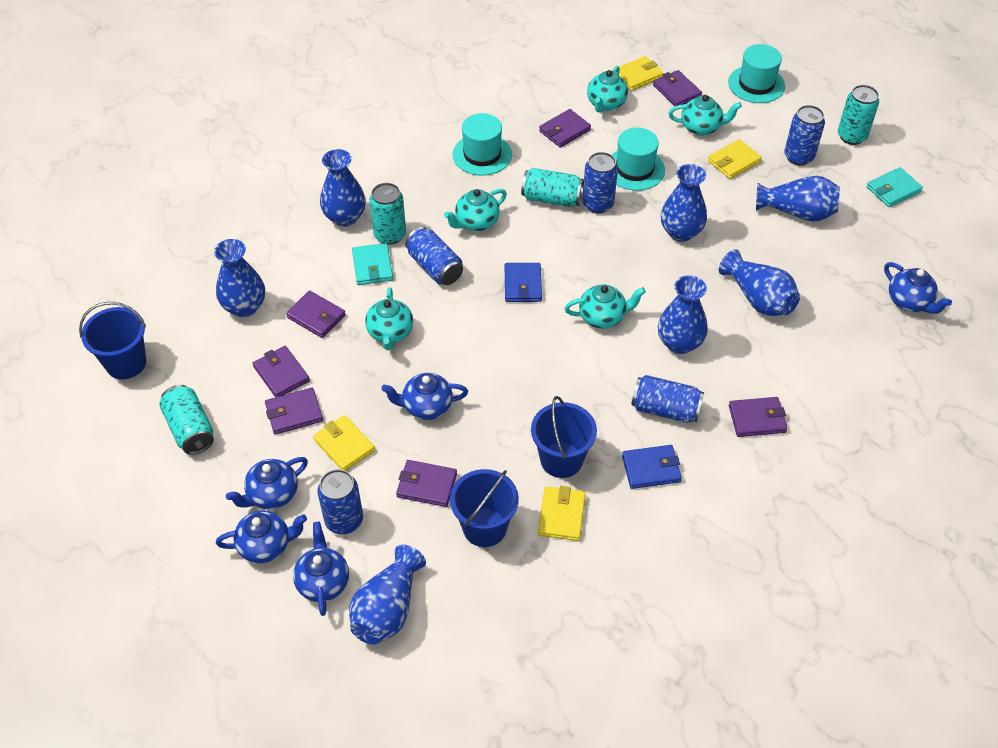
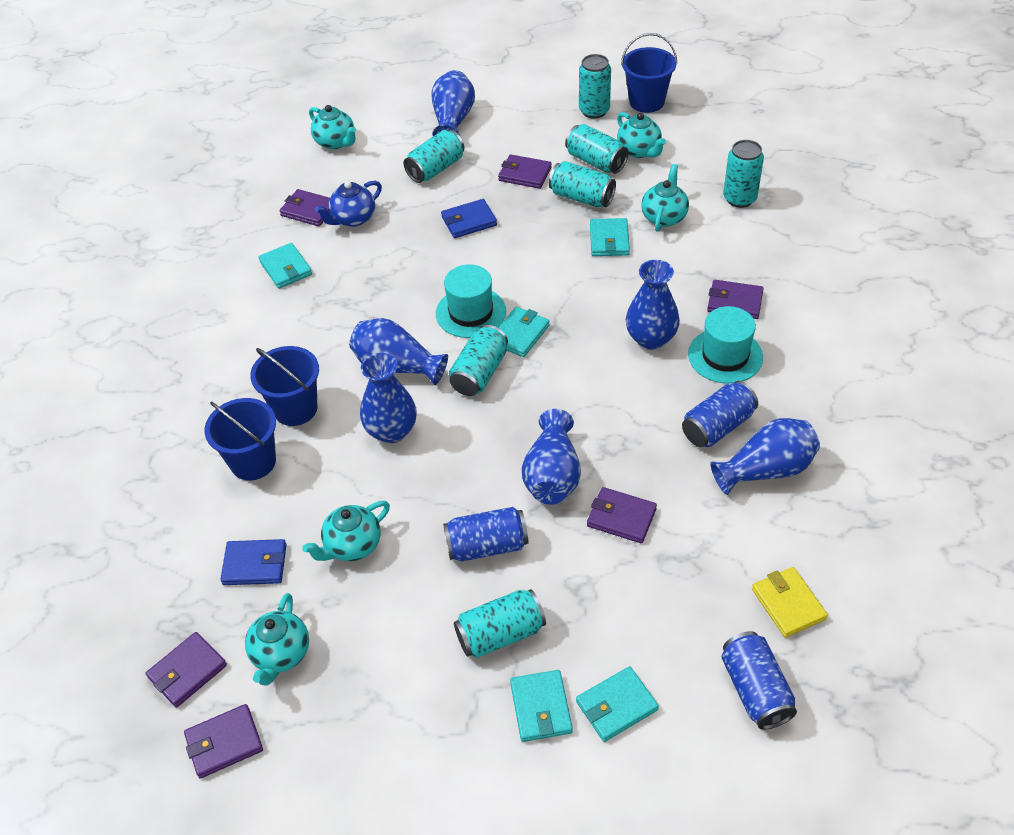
blue can: [317,469,363,534] [405,227,463,285] [582,152,618,213] [631,375,704,423] [784,105,825,166] = 5 -> [443,507,528,561] [682,381,758,447] [722,631,797,730] = 3
blue teapot: [216,511,307,563] [226,457,308,509] [293,522,349,616] [381,373,468,420] [884,262,952,314] = 5 -> [315,181,382,227] = 1
blue vase: [214,239,265,317] [320,149,366,227] [349,544,426,645] [658,275,708,354] [661,164,707,242] [719,249,800,316] [756,176,840,222] = 7 -> [349,318,448,385] [360,353,417,443] [431,70,475,136] [522,409,581,505] [626,260,680,350] [710,418,820,495] = 6
purple wallet: [253,346,310,397] [265,387,323,435] [286,291,346,338] [396,460,457,507] [539,109,591,148] [653,70,702,106] [729,397,787,437] = 7 -> [146,632,227,708] [184,704,263,779] [280,189,330,226] [498,154,552,189] [587,487,657,543] [707,280,764,319] = 6
turquoise can: [159,385,214,455] [370,183,406,245] [521,168,584,207] [838,85,879,145] = 4 -> [403,130,464,183] [449,325,508,396] [454,589,546,658] [549,161,616,207] [565,124,629,174] [579,54,611,119] [723,140,764,208] = 7
turquoise hat: [453,113,512,175] [612,128,665,191] [728,44,785,103] = 3 -> [436,264,506,338] [688,306,763,384] = 2
turquoise wallet: [352,243,393,285] [867,167,923,207] = 2 -> [258,243,312,289] [498,307,550,357] [510,670,573,742] [576,666,659,742] [590,218,630,256] = 5
yellow wallet: [313,415,375,471] [538,486,586,541] [619,56,664,91] [708,139,762,179] = 4 -> [752,567,828,638] = 1

